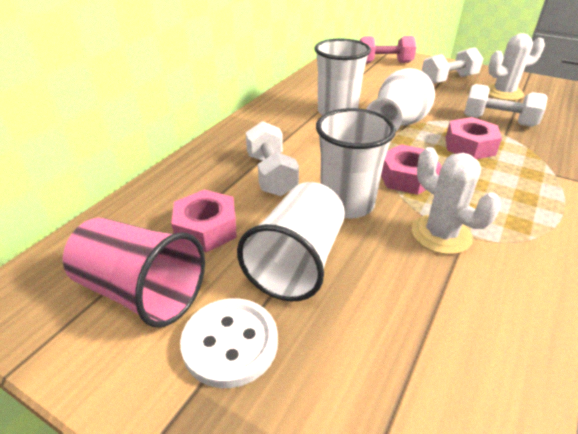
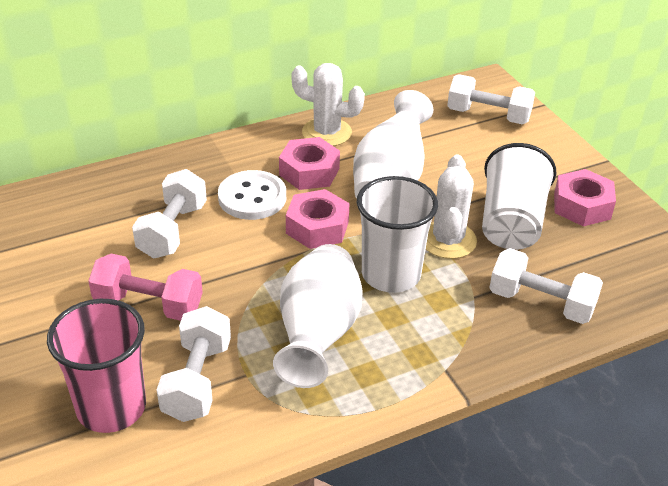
white cup: [237,182,345,301] [314,39,371,115] [316,108,396,218] = 3 -> [357,176,438,293] [482,143,557,250] = 2
white dumbbell: [246,121,299,196] [422,47,483,84] [464,84,548,127] = 3 -> [132,169,207,259] [157,306,231,422] [447,74,535,124] [489,248,603,324] = 4
white vase: [366,68,435,131] = 1 -> [273,244,363,388] [353,90,433,199] = 2

